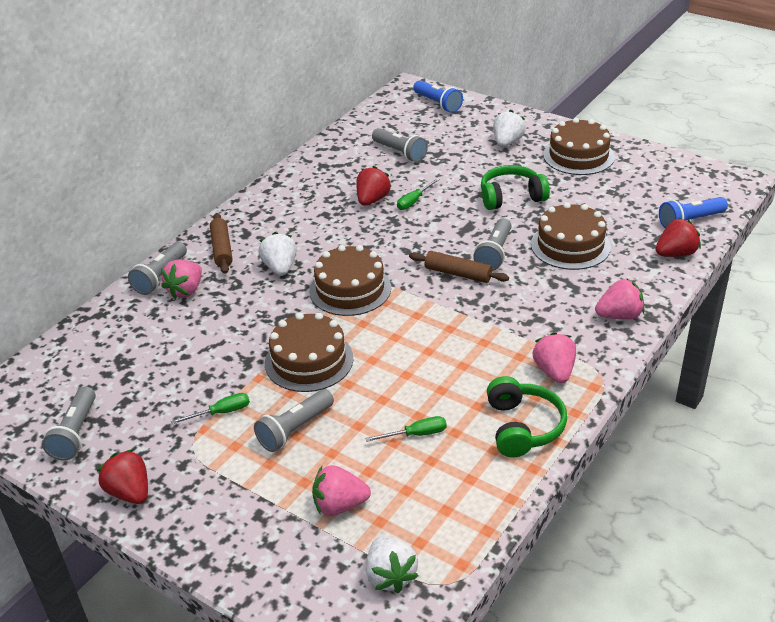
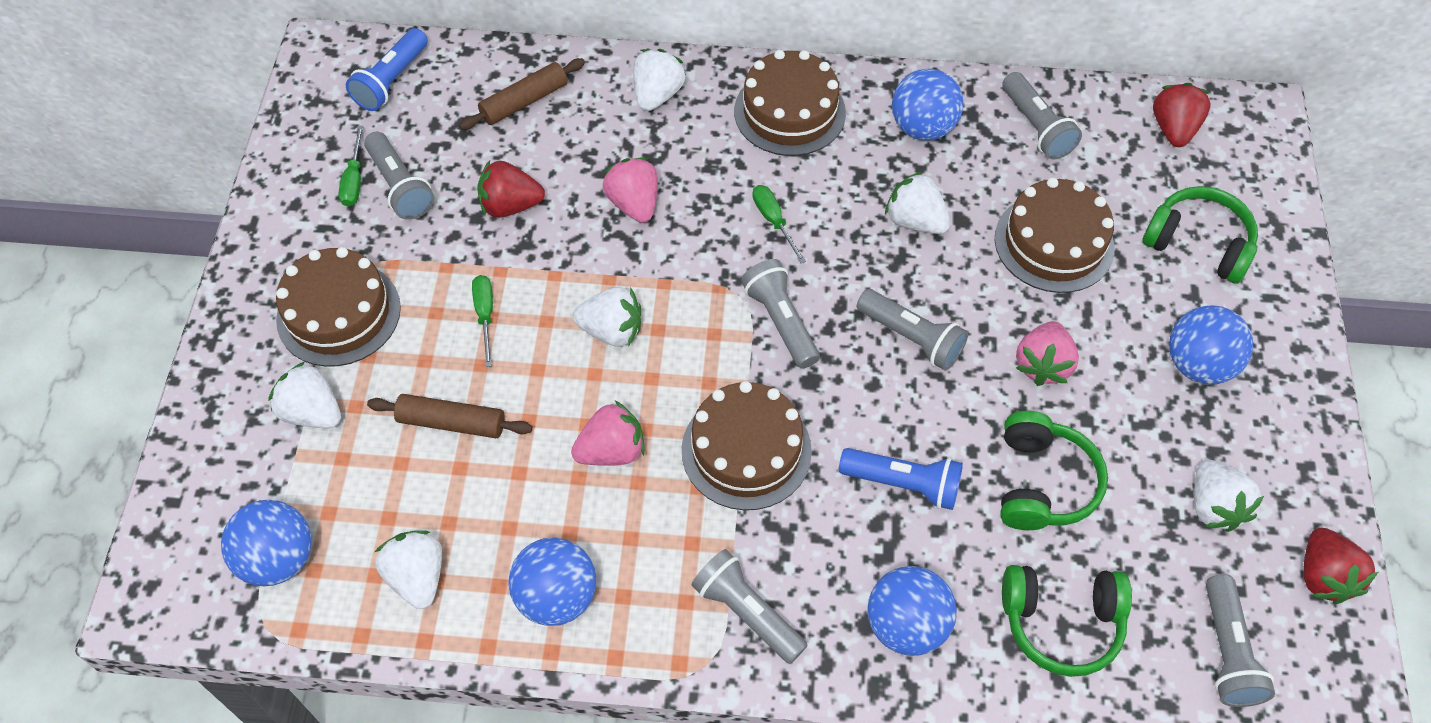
blue ball: none = 0 -> [221,500,312,586] [509,537,596,626] [867,566,957,656] [892,69,963,140] [1169,305,1253,385] = 5
green headphones: [481,165,550,210] [487,376,567,457] = 2 -> [1000,411,1108,530] [1002,565,1132,677] [1142,186,1258,284] = 3
grey flashlight: [42,386,96,461] [128,242,187,295] [254,389,334,452] [372,128,428,162] [473,218,511,271] = 5 -> [364,132,434,220] [691,549,808,664] [741,259,820,369] [857,289,968,370] [1003,72,1082,160] [1206,574,1275,707] = 6
pink strawberry: [161,260,202,299] [312,465,371,516] [533,332,576,383] [595,278,645,320] = 4 -> [571,401,645,466] [603,157,658,223] [1016,321,1079,386] = 3
white strawberry: [258,232,297,276] [366,536,419,593] [493,110,526,147] = 3 -> [269,362,341,428] [375,531,442,609] [573,287,641,347] [633,49,686,111] [885,171,950,234] [1194,460,1264,532] = 6

